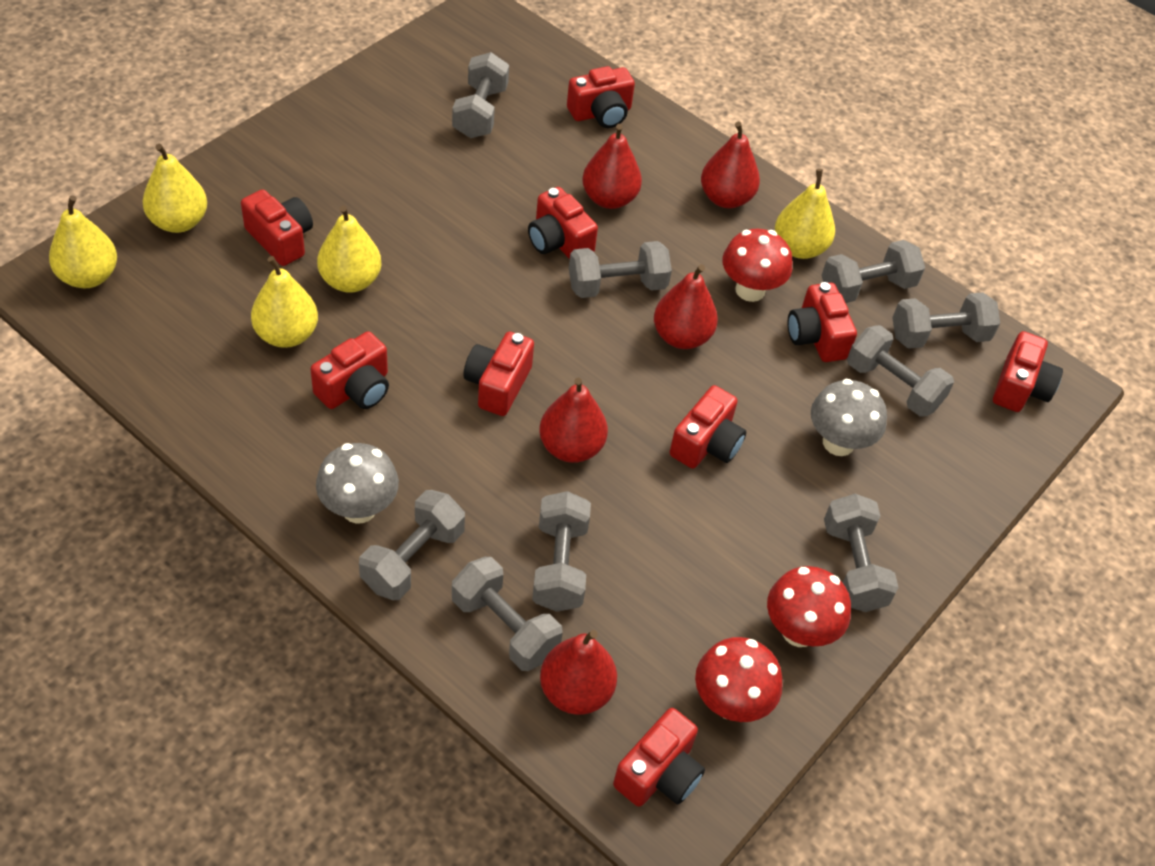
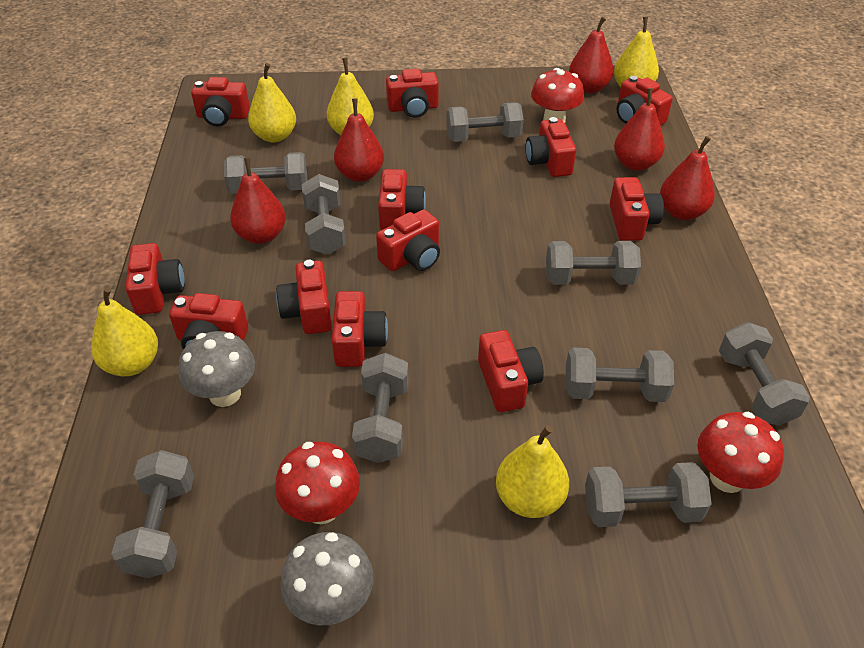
red camera: [241,189,313,266] [310,331,389,409] [464,332,534,416] [528,187,598,259] [567,66,635,128] [613,708,705,807] [670,385,746,469] [787,282,857,362] [993,331,1063,412] = 9 -> [125,243,185,315] [169,293,248,349] [191,77,250,127] [276,260,332,334] [332,291,388,367] [376,210,440,271] [378,169,426,230] [386,69,439,118] [478,330,544,412] [526,117,576,177] [610,177,664,241] [616,76,673,126] = 12

